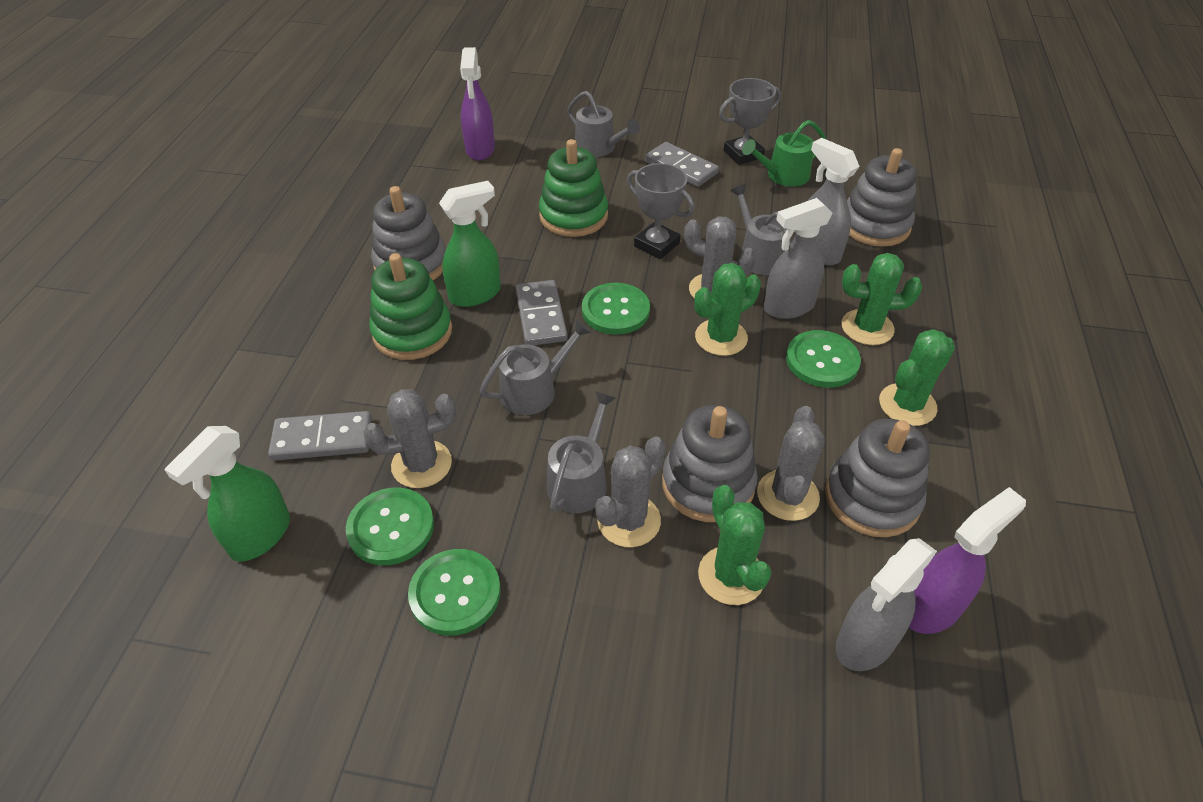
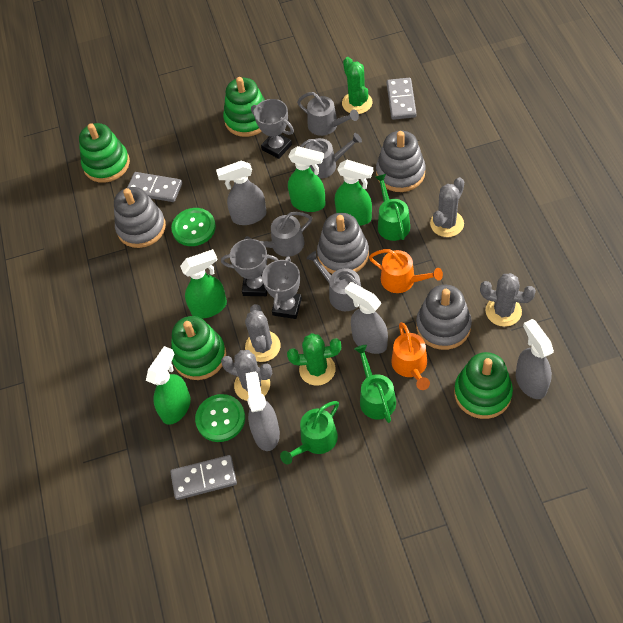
green button: [346,487,434,565] [408,549,501,636] [582,283,650,335] [786,330,861,388] = 4 -> [171,208,216,246] [195,394,245,442] = 2
green cactus: [694,263,761,356] [698,485,771,605] [842,253,923,345] [879,329,955,426] = 4 -> [287,333,341,386] [342,57,373,114] = 2
green spray bottle: [164,426,290,562] [439,181,501,307] = 2 -> [146,346,191,425] [180,249,227,318] [288,146,326,212] [335,160,373,226] = 4
green stacking toy: [369,253,452,360] [539,139,608,237] = 2 -> [79,123,130,183] [171,316,226,380] [223,77,265,137] [454,352,513,419] = 4
green watering can: [742,120,826,187] = 1 -> [280,401,339,464] [354,345,396,423] [375,174,410,241] = 3
grey spray bottle: [764,198,833,319] [808,138,860,265] [836,538,937,671] = 3 -> [216,161,267,225] [246,371,280,451] [345,282,388,354] [516,319,554,399] = 4
grey trophy: [627,163,695,259] [719,78,781,165] = 2 -> [221,239,278,296] [251,99,294,159] [262,256,302,319] = 3
orange watering can: none = 0 -> [369,249,443,293] [391,322,430,390] = 2
purple spray bottle: [460,47,495,161] [909,487,1026,634] = 2 -> none = 0

